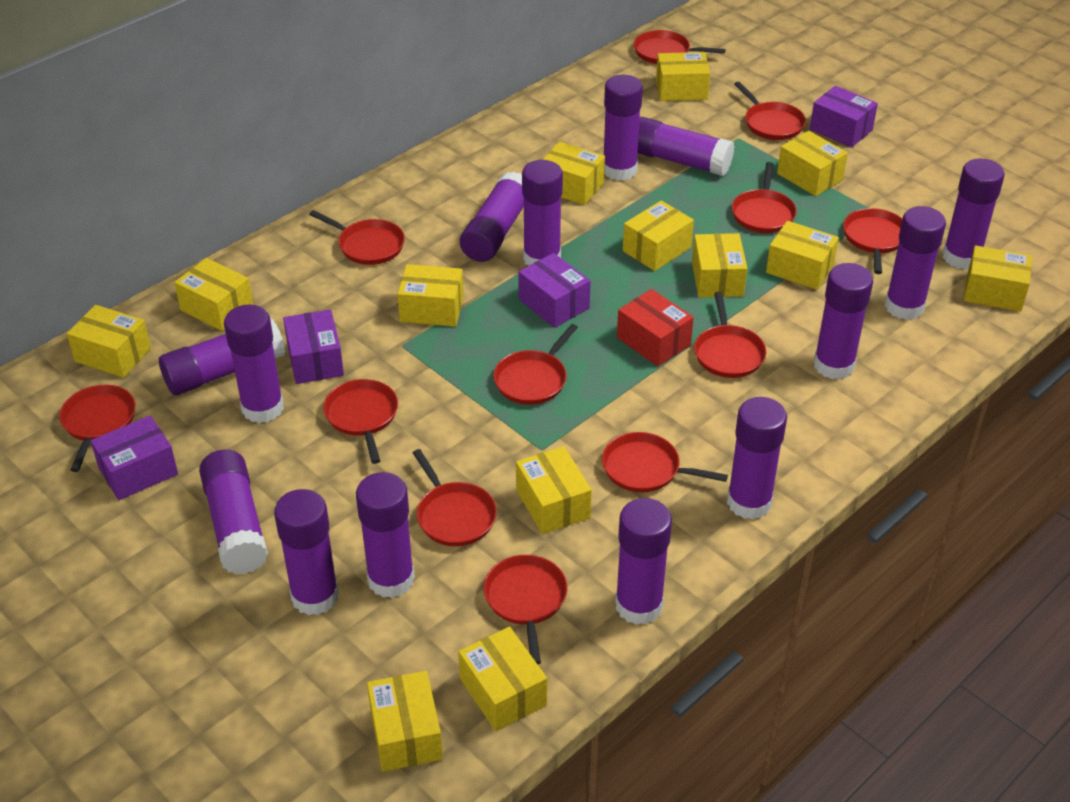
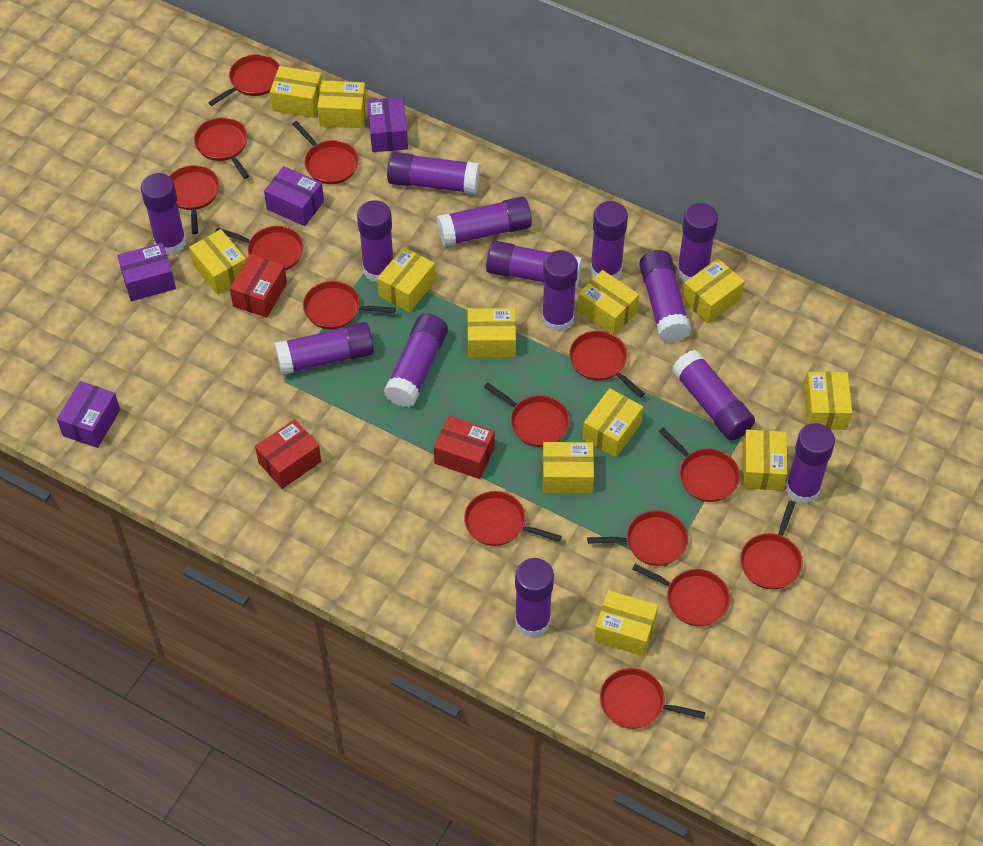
red box: [617,289,694,367] = 1 -> [230,254,287,318] [255,419,321,489] [434,416,495,479] = 3
red pan: [59,385,136,472] [309,210,405,265] [323,379,398,464] [413,449,497,546] [484,555,568,664] [494,324,578,405] [602,432,728,492] [634,30,726,64] [694,292,766,378] [732,162,797,233] [734,81,806,140] [843,208,902,274] = 12 -> [169,165,220,234] [194,117,249,179] [208,54,280,106] [215,226,304,271] [292,121,359,184] [303,281,396,329] [464,491,561,546] [484,383,570,447] [569,331,645,398] [587,510,688,566] [600,668,706,729] [633,564,730,626] [659,428,740,502] [740,500,803,590] = 14
yellow box: [67,305,151,378] [174,258,253,331] [367,671,443,772] [398,264,464,327] [458,626,547,731] [516,446,592,534] [542,142,605,205] [623,201,694,271] [656,52,710,101] [692,233,747,298] [766,221,839,290] [777,131,848,196] [964,246,1032,312] = 13 -> [189,229,246,294] [270,66,322,118] [317,80,366,128] [377,247,435,312] [467,308,516,358] [542,442,594,493] [577,270,639,335] [582,388,643,458] [594,590,658,656] [682,258,745,324] [742,430,787,491] [804,372,852,430] = 12

